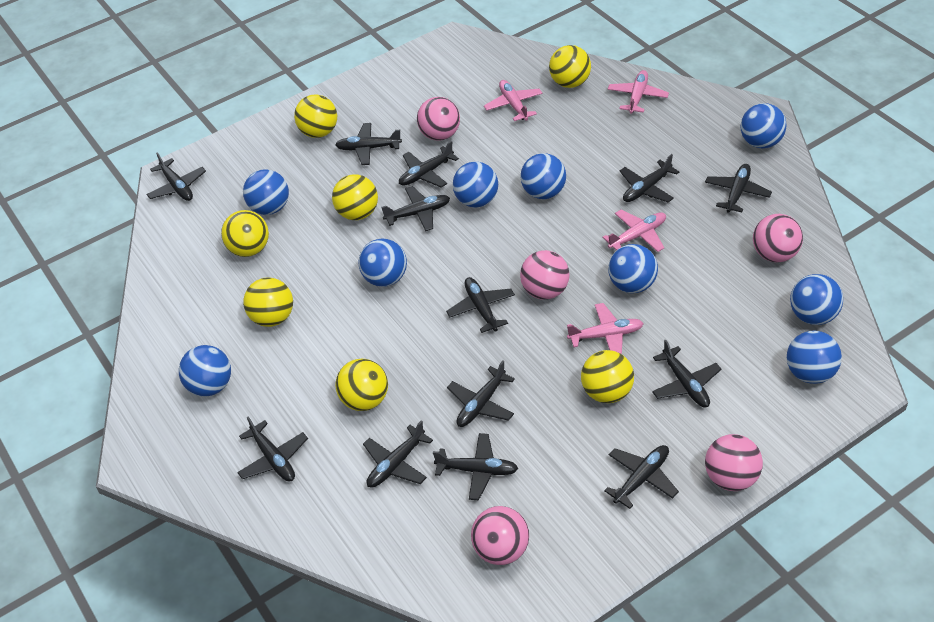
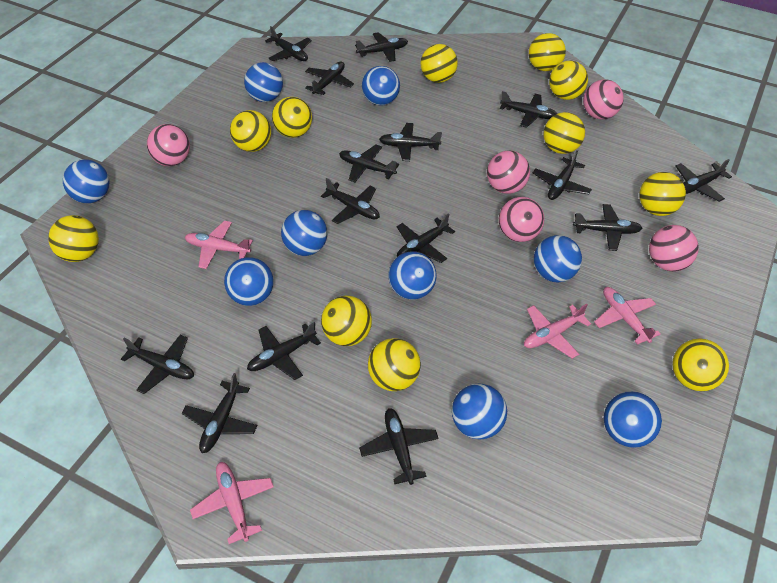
black plane: [146,152,206,201] [237,417,308,482] [335,123,402,165] [363,420,433,488] [381,186,450,231] [399,141,459,187] [433,433,519,500] [446,277,515,333] [447,361,515,427] [604,445,679,509] [619,154,679,203] [652,339,722,407] [705,164,772,213] = 13 -> [121,335,194,394] [182,373,257,453] [247,322,321,380] [265,26,312,61] [305,61,354,95] [321,178,380,224] [339,145,399,182] [355,32,408,62] [359,408,439,485] [379,123,442,161] [397,213,455,263] [500,91,557,128] [533,150,592,200] [573,204,642,251] [675,159,732,202] = 15
yellow ball: [221,210,269,257] [243,277,293,327] [294,94,337,138] [332,174,378,220] [335,359,388,411] [549,45,591,88] [581,350,634,403] = 7 -> [48,215,99,262] [230,110,271,152] [272,97,312,138] [321,296,372,346] [368,338,421,391] [420,44,458,83] [529,33,566,71] [543,112,585,154] [549,61,588,100] [639,172,686,216] [672,338,729,391] = 11

